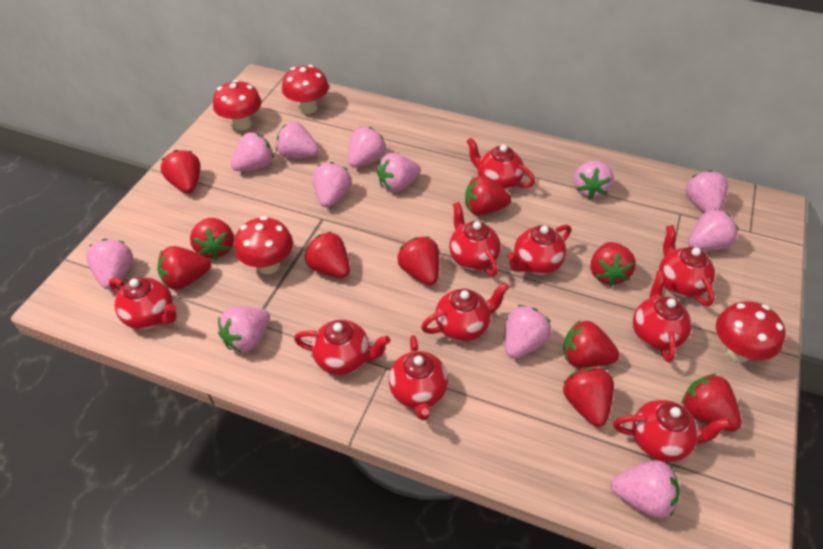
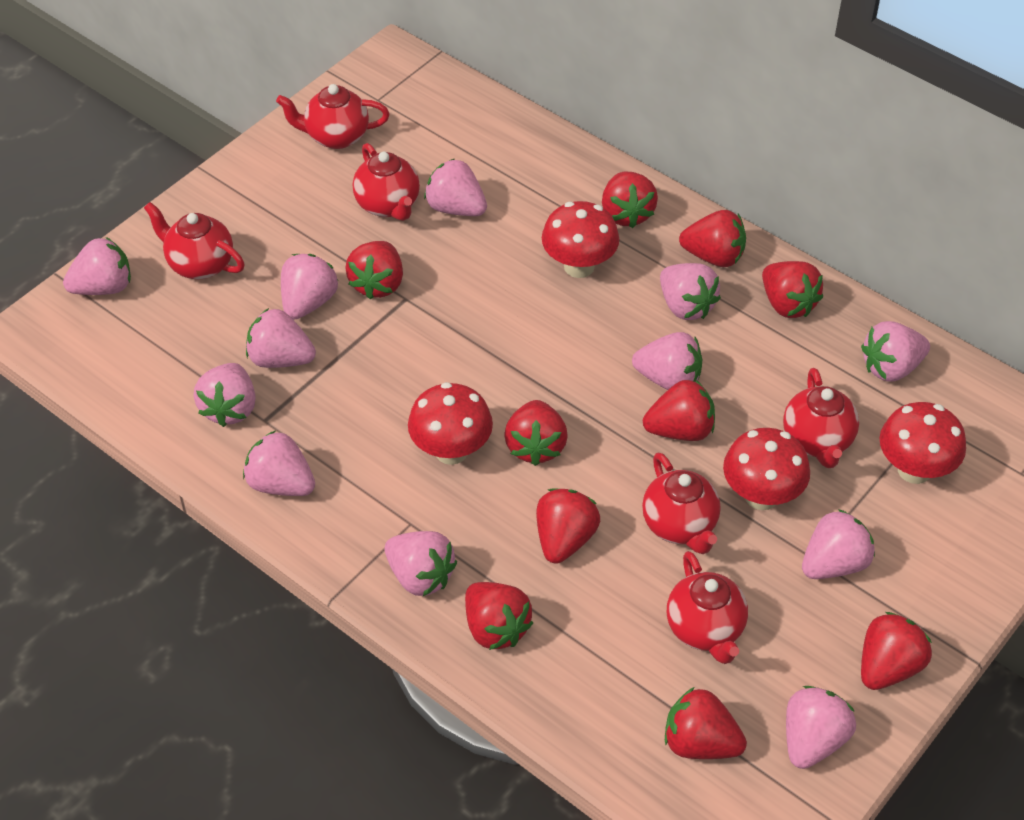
red teapot: [109,277,177,330] [294,320,391,375] [389,335,448,420] [421,282,509,342] [449,202,501,276] [466,138,535,190] [507,225,571,275] [613,400,731,462] [633,271,692,362] [659,225,715,306] = 10 -> [144,202,245,279] [276,84,389,149] [353,143,420,221] [642,452,721,554] [667,551,748,664] [783,368,859,468] = 6

